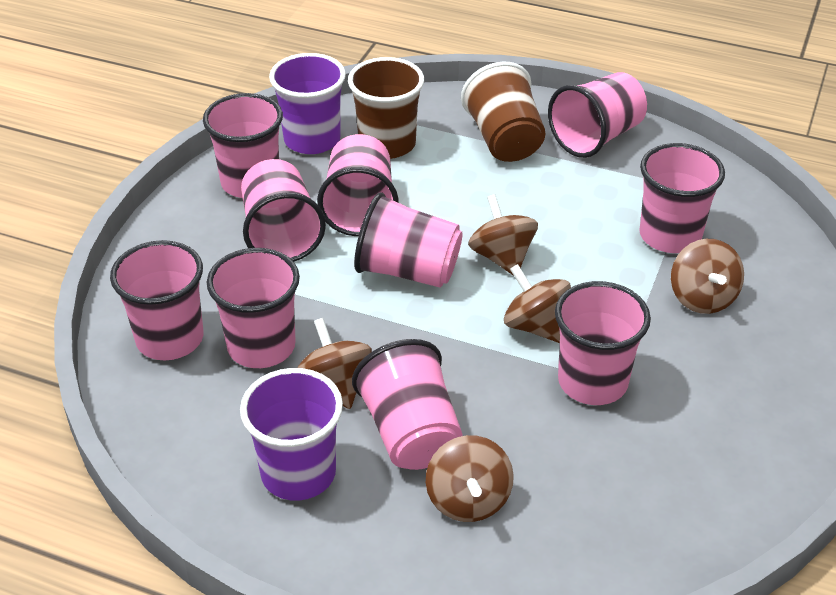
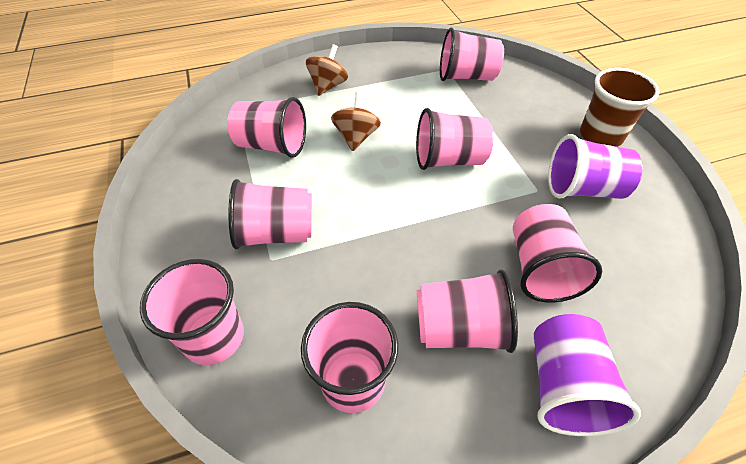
brown cup: [348,57,424,159] [461,61,545,162] = 2 -> [580,68,660,147] = 1
brown spinning top: [297,318,372,409] [426,435,514,522] [468,194,538,276] [504,264,571,343] [671,239,744,314] = 5 -> [306,44,348,96] [331,92,381,151] = 2
pink cup: [110,240,203,360] [203,93,283,198] [207,248,300,368] [241,159,326,262] [317,134,399,236] [352,339,463,470] [354,192,463,287] [548,72,647,158] [555,281,651,405] [640,143,725,253] = 10 -> [140,259,244,365] [227,97,306,158] [228,179,312,249] [301,302,399,413] [416,108,494,170] [417,269,518,353] [440,28,504,81] [513,204,602,302] = 8

